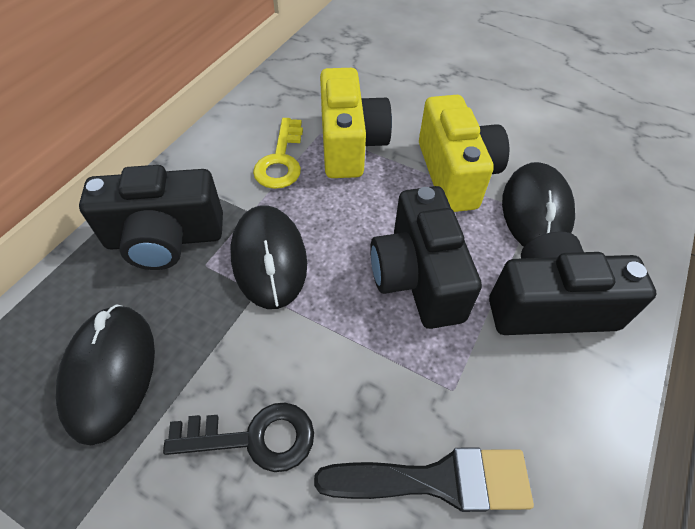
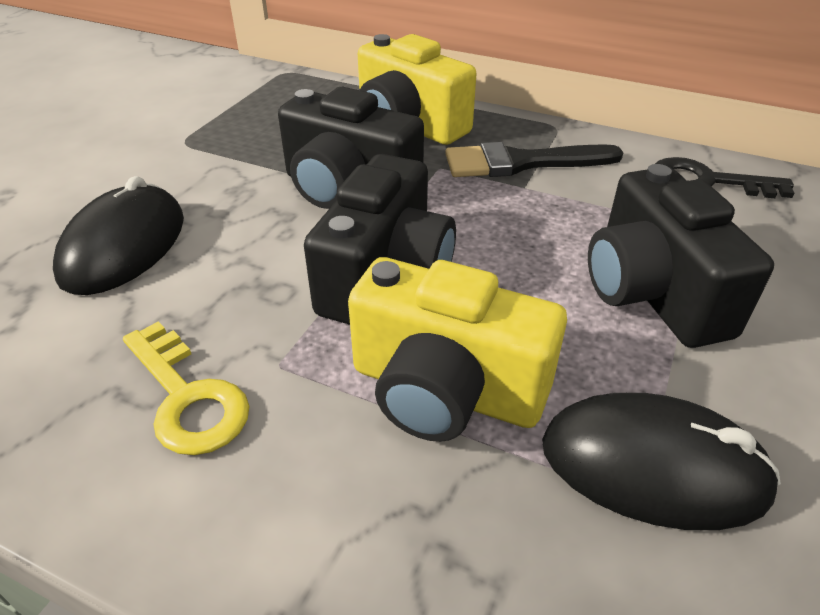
black mouse: [56,305,155,445] [231,205,307,309] [502,162,575,247] = 3 -> [53,176,184,295] [542,393,781,530] = 2

